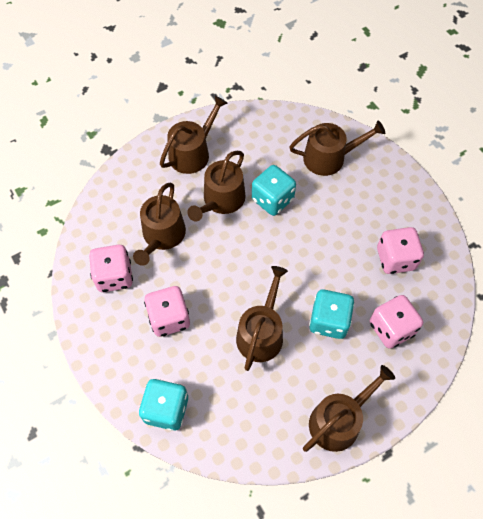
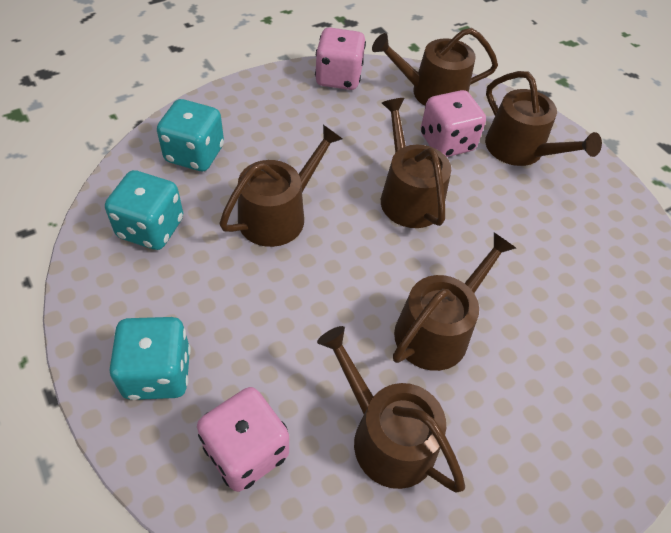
pink dice: [89,245,133,292] [144,286,190,337] [370,295,423,349] [377,227,424,274] = 4 -> [197,387,289,492] [315,27,366,90] [421,90,486,157] = 3

